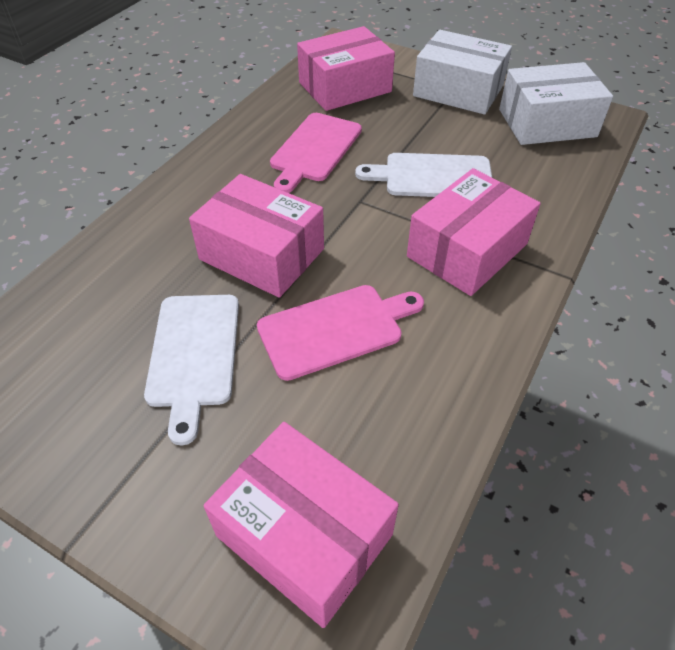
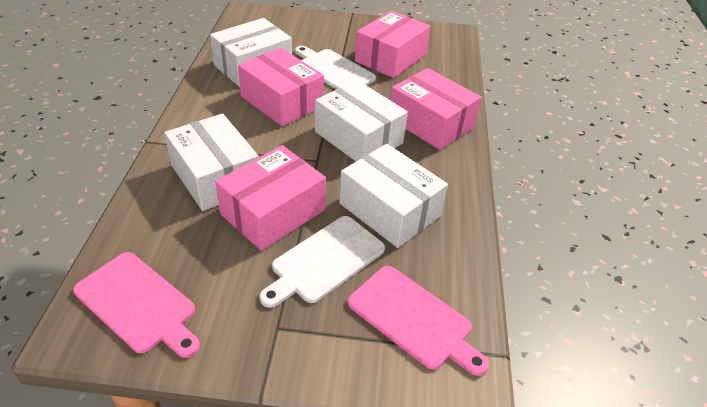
white box: [413,30,512,114] [499,62,613,145] = 2 -> [164,114,259,211] [210,18,292,87] [315,80,408,161] [339,144,448,248] = 4

